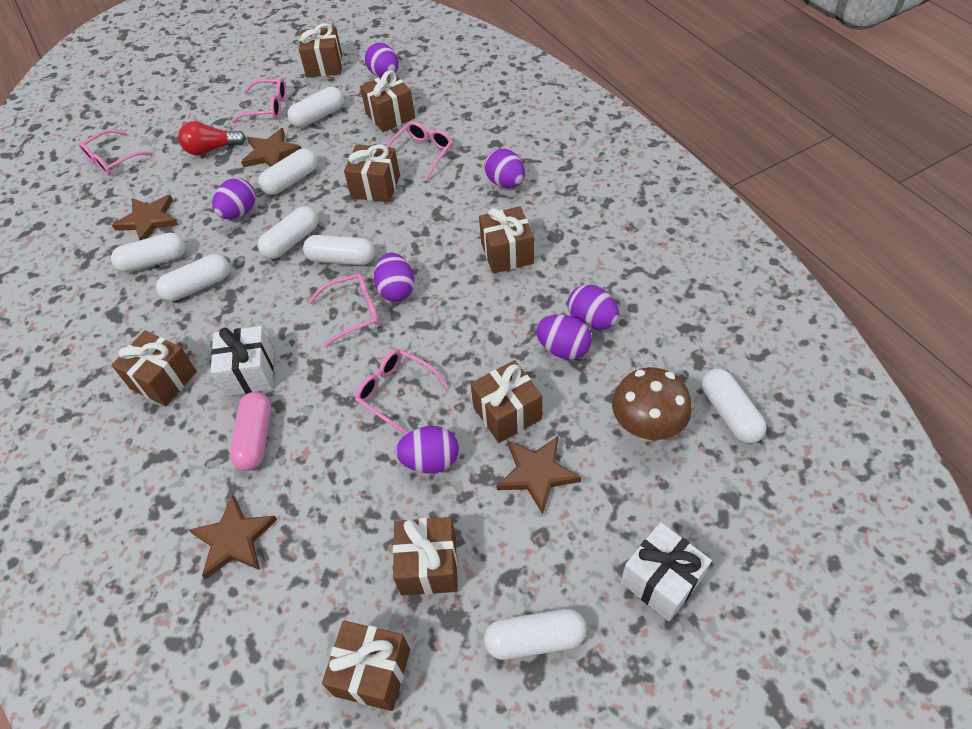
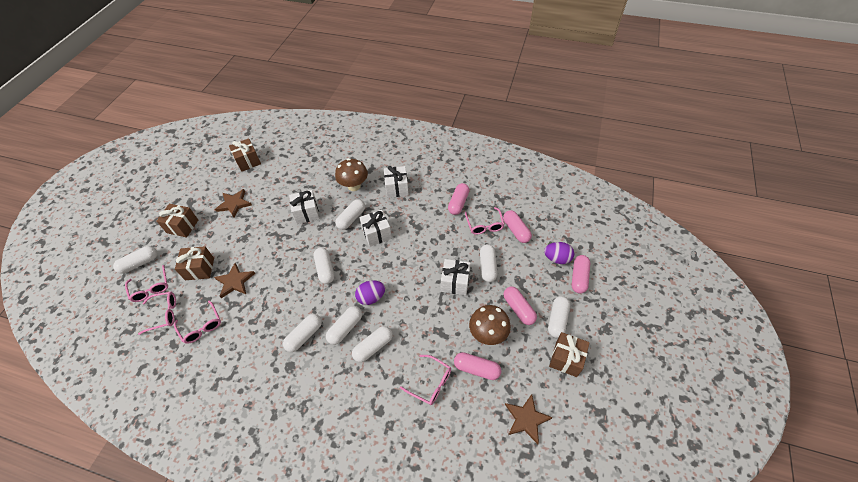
brown gift: [111,330,197,407] [299,23,342,77] [322,621,410,711] [344,144,400,202] [360,70,415,132] [393,517,458,596] [471,360,542,443] [479,206,534,274] = 8 -> [157,204,198,238] [175,246,214,280] [229,138,261,172] [549,332,590,377] = 4
brown mushroom: [612,367,692,441] = 1 -> [335,158,368,191] [469,305,511,345] = 2
brown star: [112,195,178,240] [189,495,277,580] [241,128,302,167] [496,436,581,514] = 4 -> [214,263,255,298] [215,189,252,218] [505,394,553,444] = 3
pink capsule: [230,392,271,471] = 1 -> [448,183,469,215] [454,352,501,380] [503,210,532,243] [504,287,537,325] [572,255,590,294] = 5
purple egg: [212,178,256,219] [365,43,399,77] [374,252,415,302] [395,426,459,473] [484,148,525,188] [536,315,592,360] [567,285,619,330] = 7 -> [355,281,385,305] [544,242,574,264] = 2
red light bulb: [178,121,246,155] = 1 -> none = 0
white gift: [211,326,274,396] [621,522,712,621] = 2 -> [289,190,320,224] [359,210,392,247] [384,166,409,198] [441,259,471,295] = 4

